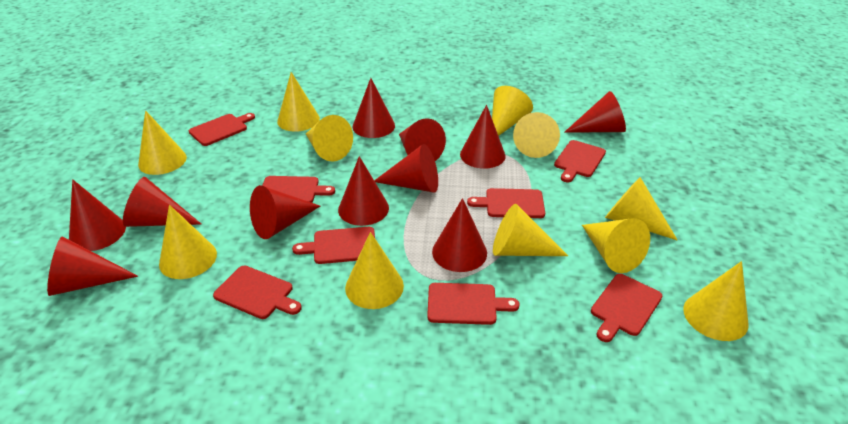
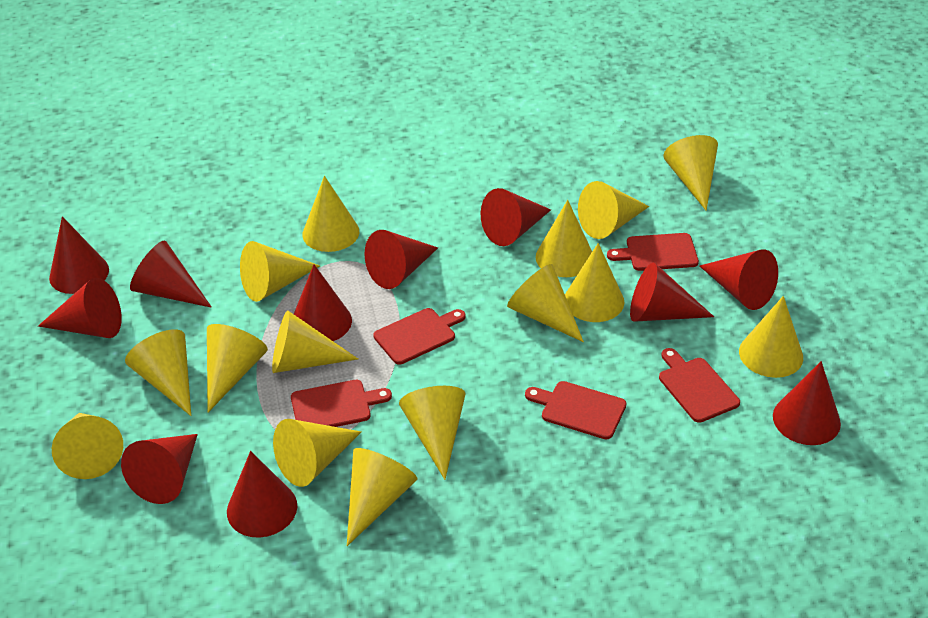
red cutting board: [189,113,255,146] [213,266,302,319] [262,176,335,203] [292,227,375,264] [427,283,520,325] [467,188,545,218] [554,140,606,182] [591,274,662,342] = 8 -> [291,380,392,427] [373,308,465,365] [525,381,626,440] [607,233,699,271] [659,348,740,423] = 5
yellow cone: [138,110,187,175] [159,205,217,279] [277,72,320,132] [306,115,353,162] [345,232,404,309] [492,86,533,136] [493,204,568,256] [513,112,560,158] [582,218,650,273] [605,177,677,240] [683,261,749,341] = 11 -> [52,413,123,479] [125,329,191,416] [207,324,268,412] [240,241,320,302] [272,311,358,373] [273,419,361,487] [302,176,359,252] [347,448,417,546] [399,386,465,480] [507,264,584,342] [536,200,592,277] [565,243,624,322] [578,181,649,239] [663,135,718,211] [739,296,803,378] = 15

